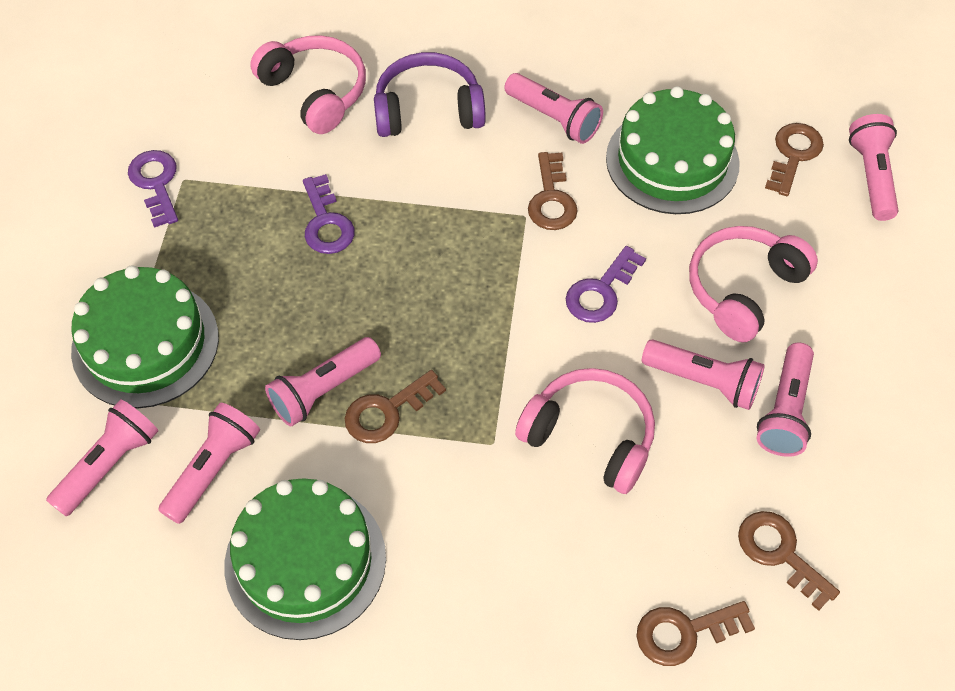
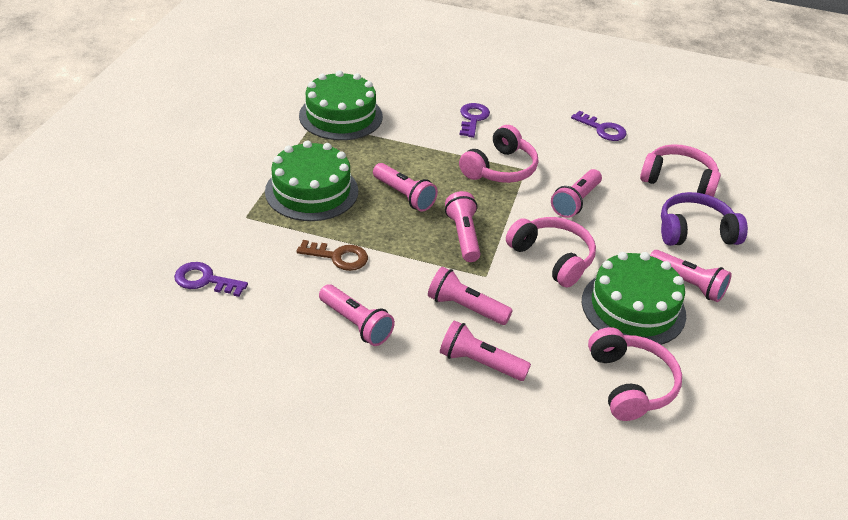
brown key: [345,370,446,443] [528,152,578,230] [636,601,755,666] [738,511,840,611] [765,123,824,196] = 5 -> [297,240,368,271] = 1
pink headphones: [250,35,366,134] [515,368,655,494] [689,226,818,342] = 3 -> [459,125,538,183] [506,217,596,288] [588,327,682,421] [640,144,721,197] = 4

